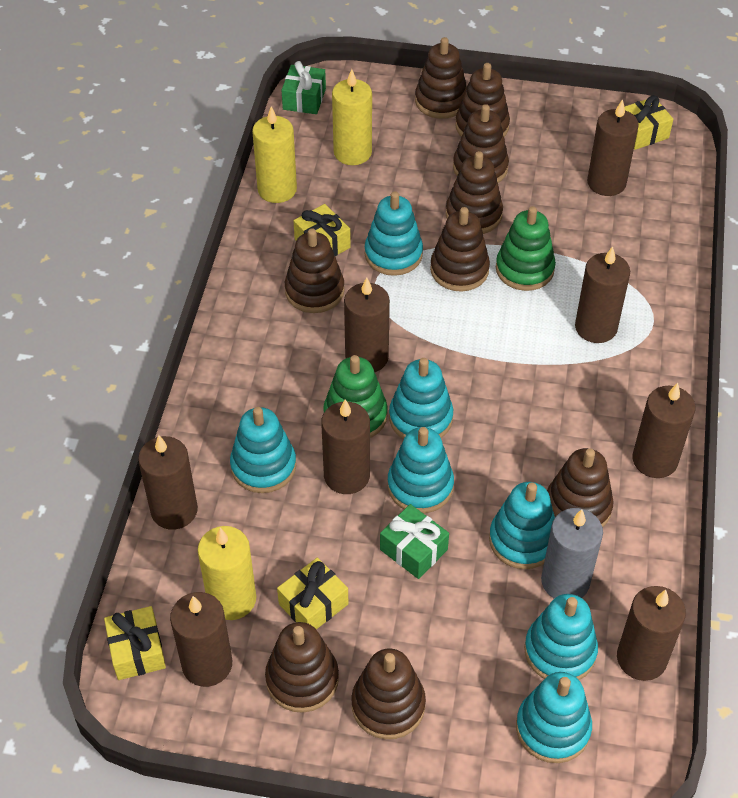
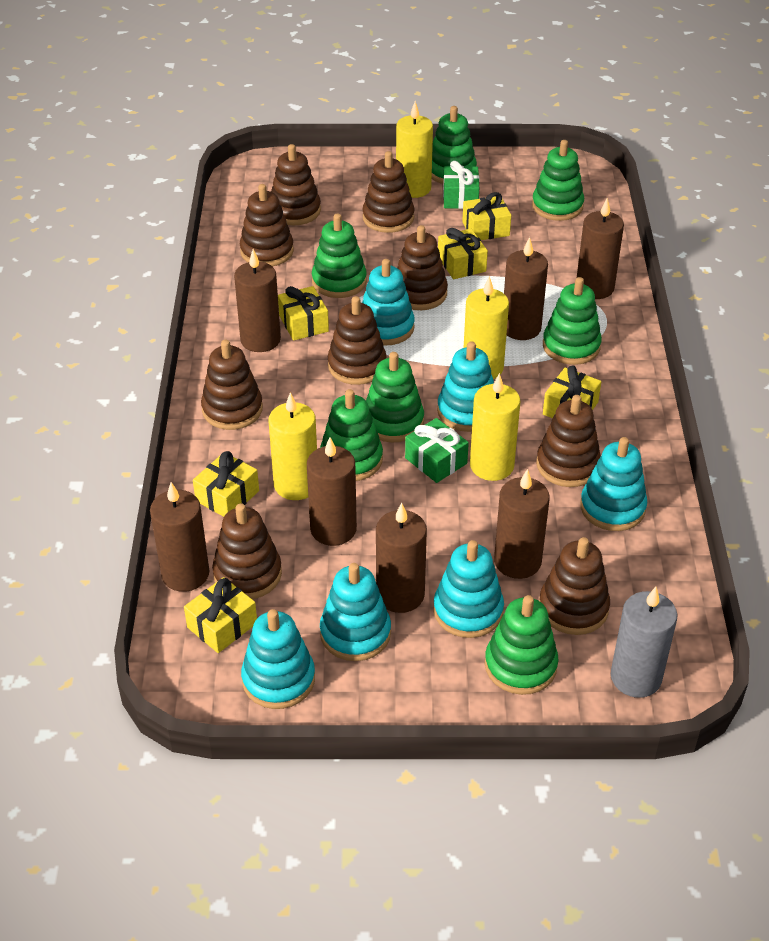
brown candle: [138,435,198,530] [170,592,232,687] [321,399,370,494] [344,277,390,372] [575,246,630,343] [587,99,639,196] [617,586,686,681] [632,383,695,478] = 8 -> [150,482,209,592] [234,249,281,352] [307,437,357,546] [376,503,427,613] [494,469,550,579] [504,237,548,340] [577,198,624,299] = 7
green stacking toy: [323,355,388,438] [496,206,556,291] = 2 -> [312,213,367,298] [320,389,383,481] [366,352,424,442] [432,106,477,184] [485,595,559,695] [532,140,584,221] [543,277,602,365] = 7
turquoise stacking toy: [230,407,296,493] [365,191,423,276] [388,427,454,513] [389,358,453,439] [489,482,555,569] [516,672,592,763] [524,594,598,680] = 7 -> [241,609,315,709] [320,563,391,661] [362,259,415,346] [433,540,504,638] [437,341,494,432] [580,437,647,531] = 6
yellow candle: [198,526,256,620] [252,106,297,203] [332,69,372,165] = 3 -> [269,392,317,500] [396,101,433,198] [464,276,509,379] [470,373,521,481] = 4
yellow gift: [104,606,166,680] [277,557,349,629] [294,204,351,256] [625,95,673,150] = 4 -> [184,577,257,653] [193,451,259,517] [278,286,329,341] [438,228,488,279] [462,192,511,240] [543,365,601,418] = 6

